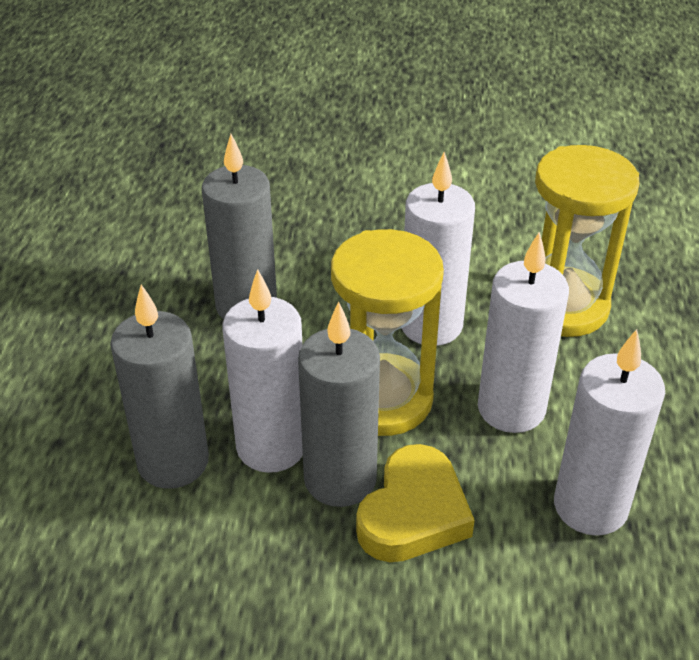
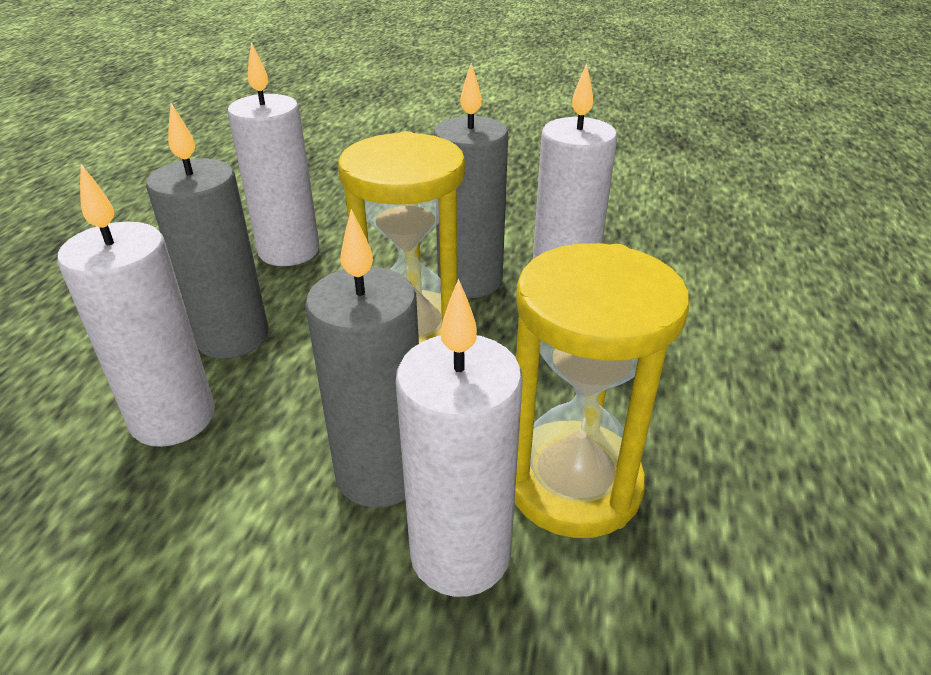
yellow heart: [356,444,475,562] = 1 -> none = 0

